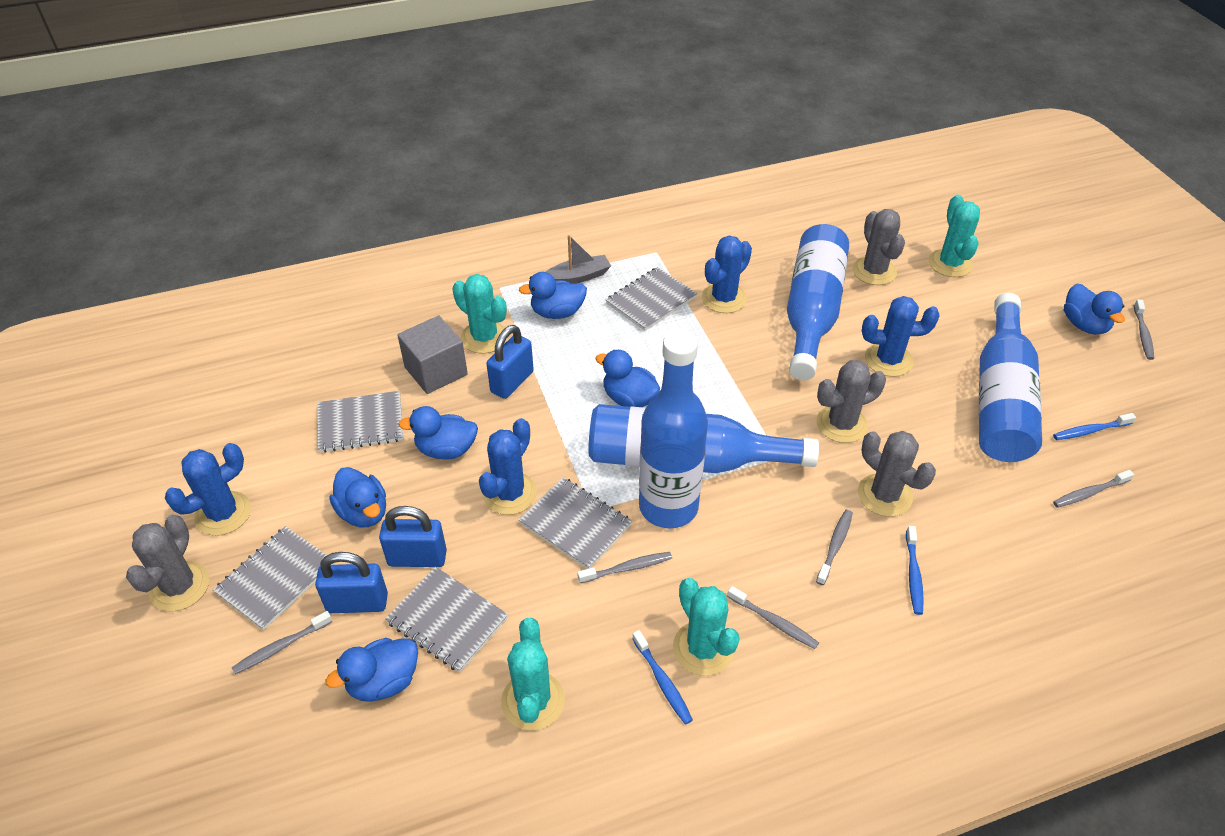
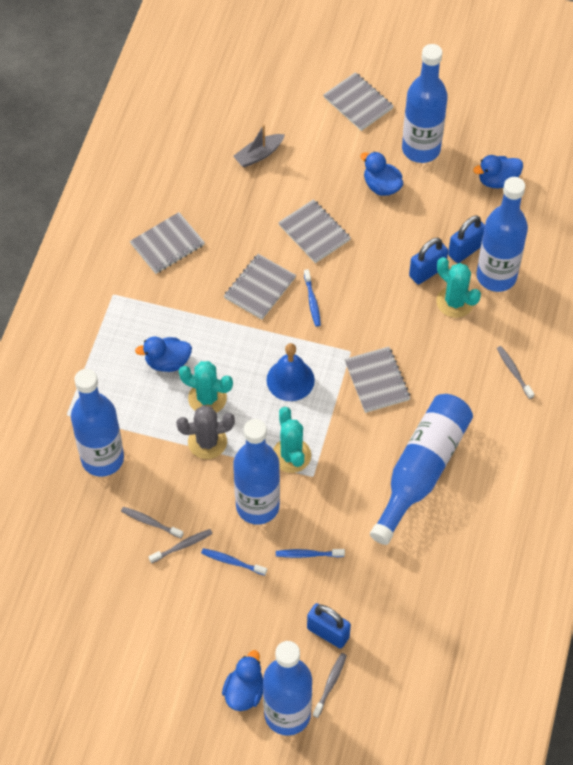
blue bell: none = 0 -> [267,343,315,401] = 1
blue bottle: [588,404,819,473] [639,330,708,528] [787,224,849,380] [979,293,1042,462] = 4 -> [71,369,124,477] [233,419,280,525] [263,641,312,736] [370,394,473,545] [402,44,448,163] [477,177,528,292] = 6
blue cactus: [165,443,251,536] [479,418,537,515] [702,235,752,313] [862,296,940,377] = 4 -> none = 0
blue duck: [326,638,418,702] [329,467,386,527] [398,406,478,459] [519,272,587,319] [595,350,660,407] [1064,284,1125,335] = 6 -> [135,336,192,372] [222,650,263,711] [361,152,403,196] [473,155,523,188] = 4
grey cactus: [126,515,209,611] [816,360,886,443] [853,209,905,285] [858,431,936,517] = 4 -> [176,405,235,459] = 1
grey cube: [397,315,468,394] = 1 -> none = 0
grey toothbrush: [232,611,333,674] [577,552,672,583] [727,586,819,649] [816,510,853,585] [1053,470,1134,508] [1134,299,1154,360] = 6 -> [121,507,184,538] [149,529,213,563] [313,653,347,718] [497,346,534,399] = 4
turquoise cactus: [452,274,507,354] [501,618,565,731] [673,578,740,676] [928,195,980,277] = 4 -> [179,361,233,413] [273,407,311,473] [436,257,481,318] = 3

